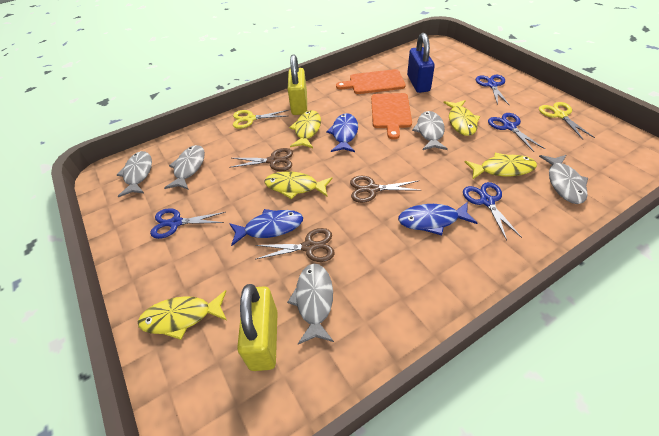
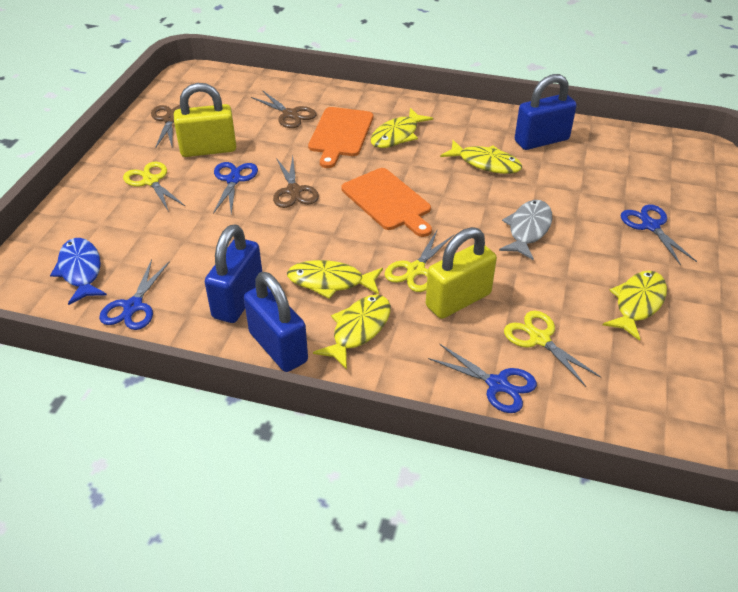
blue fish: [229,209,303,246] [326,113,358,152] [398,202,477,235] = 3 -> [50,238,107,305] = 1
blue padlock: [407,33,435,93] = 1 -> [205,224,262,323] [244,272,308,372] [515,74,577,150] = 3
grey fish: [117,151,152,197] [164,145,205,190] [287,264,334,344] [412,111,448,150] [539,155,588,204] = 5 -> [499,200,552,260] = 1
yellow scissors: [233,110,288,129] [539,102,595,140] = 2 -> [123,162,185,212] [384,231,454,292] [504,311,601,387] = 3

